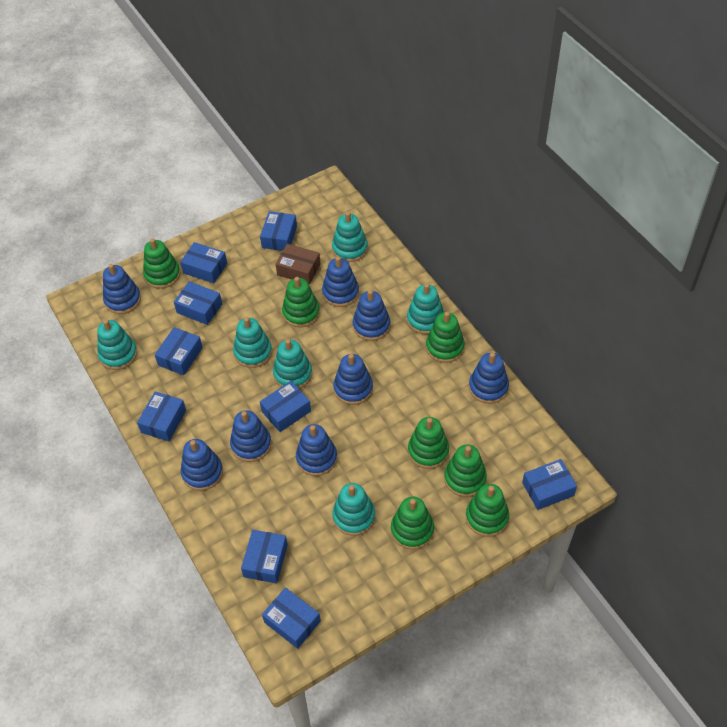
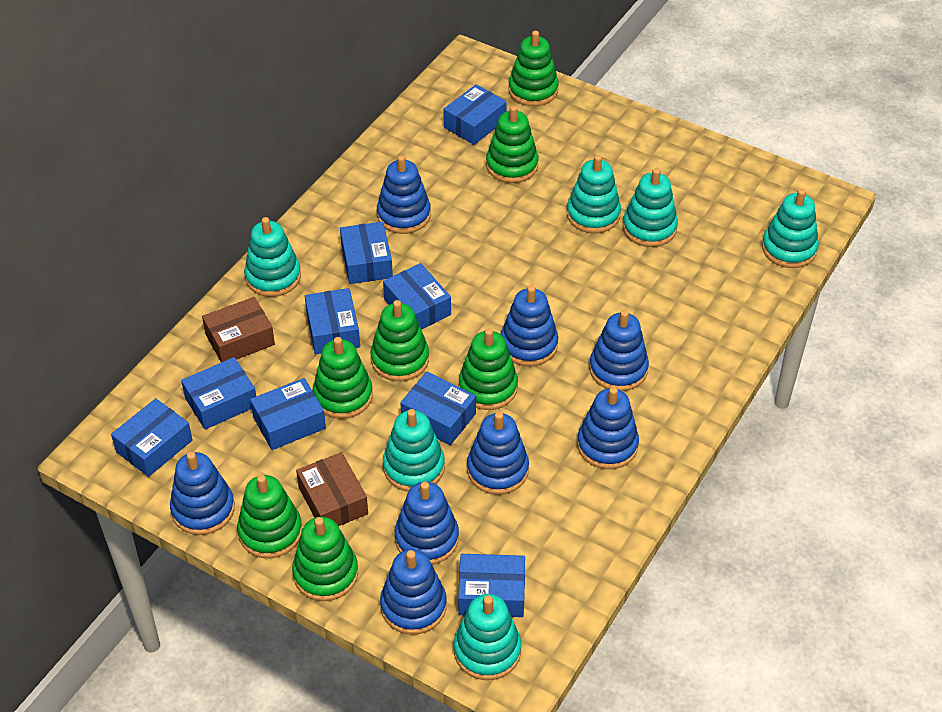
brown box: [276,244,321,285] = 1 -> [202,297,275,362] [296,452,368,526] = 2

